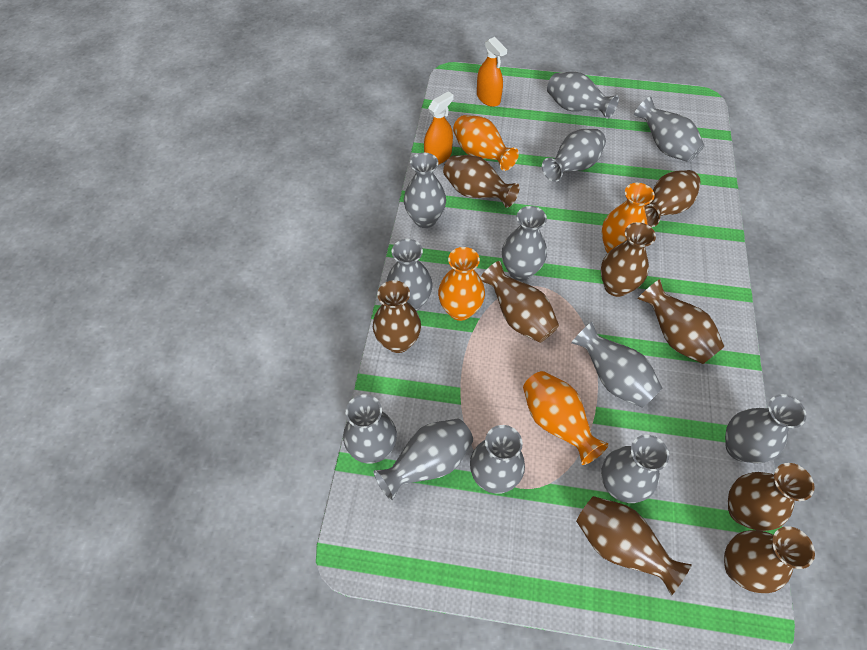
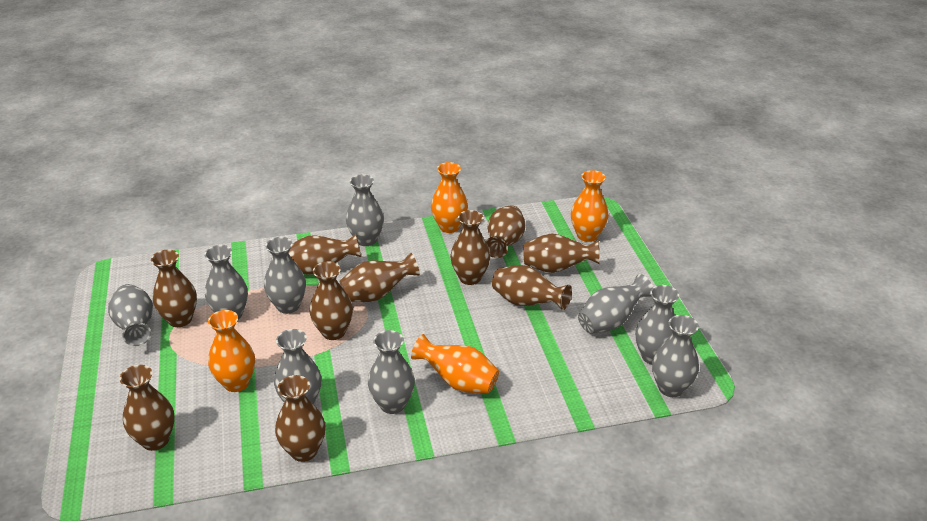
brown vase: [373,280,421,353] [443,155,520,208] [480,261,559,343] [576,496,692,596] [601,222,656,297] [638,279,725,364] [644,170,700,227] [724,526,815,593] [728,463,814,531] = 9 -> [119,365,174,451] [151,250,197,327] [275,375,325,462] [289,234,361,275] [309,261,353,340] [339,253,420,302] [450,210,490,285] [486,205,525,258] [492,265,572,310] [524,234,600,273] = 10
grey vase: [343,394,397,464] [374,418,473,500] [386,239,432,311] [404,153,446,228] [470,425,525,494] [502,206,547,281] [542,129,606,182] [547,72,619,119] [571,321,662,408] [601,435,669,503] [634,97,705,162] [725,394,806,463] = 12 -> [108,284,153,346] [204,245,248,319] [264,237,306,314] [274,329,321,404] [346,174,384,246] [368,330,415,414] [578,274,653,333] [635,285,679,365] [652,315,699,397] = 9
orange spray bottle: [424,91,454,165] [477,37,507,107] = 2 -> none = 0

